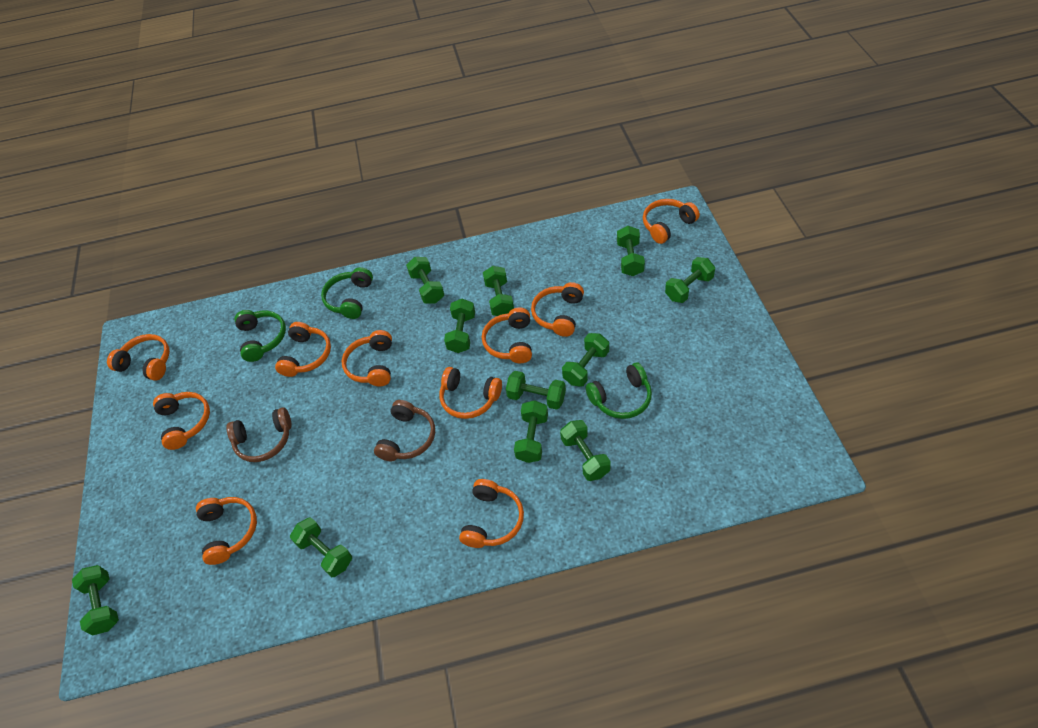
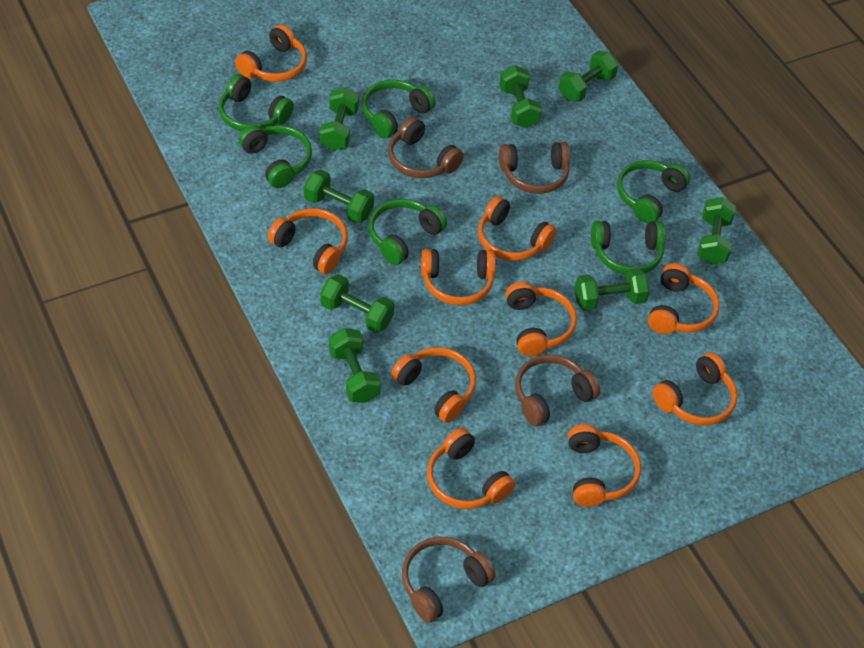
brown headphones: [227,407,292,462] [374,400,435,461] = 2 -> [388,116,464,178] [402,537,496,623] [499,142,570,194] [515,354,600,426] = 4
green dumbbell: [72,565,119,636] [290,517,352,577] [406,257,444,303] [444,299,475,353] [483,266,514,316] [506,371,566,410] [514,400,548,463] [560,420,611,481] [562,333,609,387] [617,226,645,276] [665,257,715,303] = 11 -> [304,169,374,223] [320,87,359,151] [320,274,395,333] [329,328,381,403] [499,65,542,128] [559,51,618,102] [575,268,650,311] [697,197,736,265] = 8
green headphones: [235,310,286,362] [321,267,373,319] [586,363,652,419] = 3 -> [219,74,294,131] [239,125,312,188] [362,80,435,139] [368,199,447,265] [591,221,666,275] [617,160,690,223] = 6

